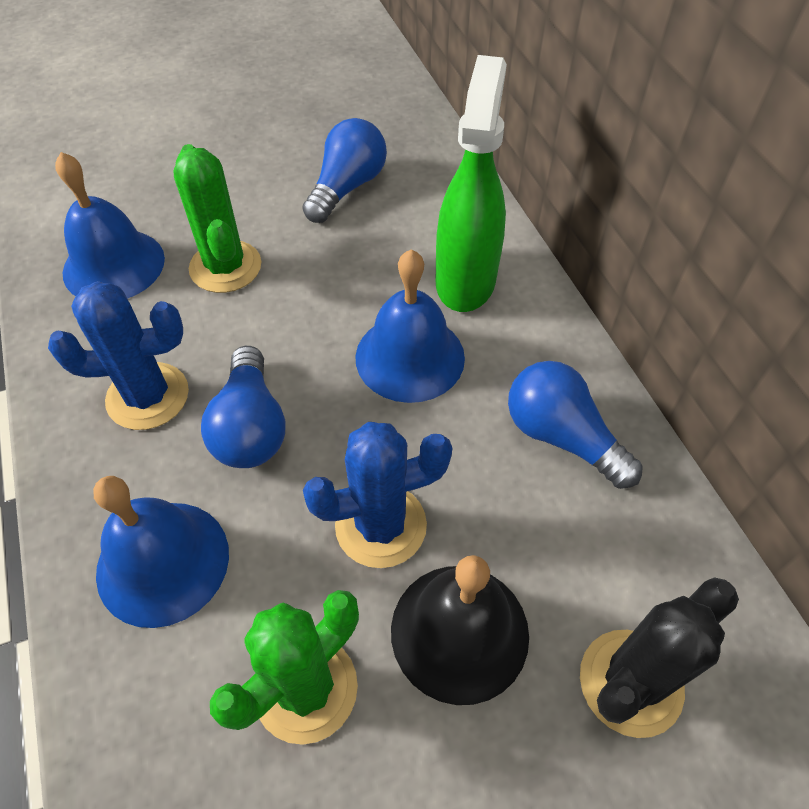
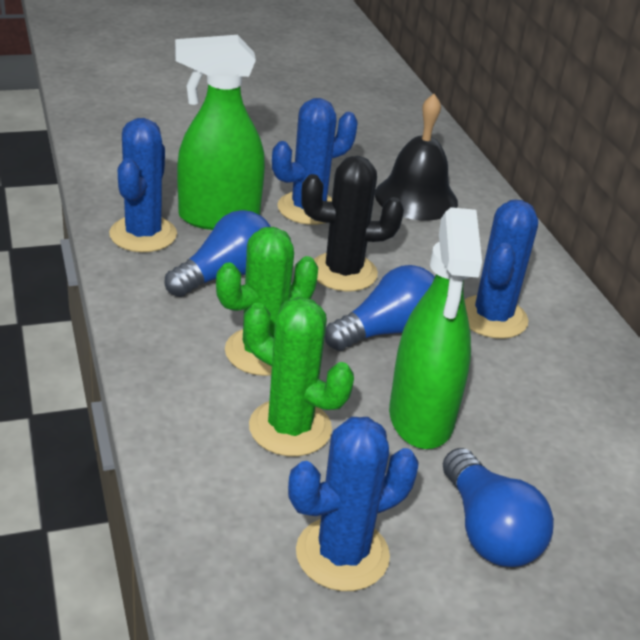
blue bell: [55,152,165,299] [93,476,229,628] [355,249,465,403] = 3 -> none = 0
blue cactus: [48,281,189,430] [303,422,452,568] = 2 -> [109,118,177,252] [272,98,358,225] [288,417,419,591] [465,200,538,339] = 4
green spray bottle: [435,55,507,312] = 1 -> [175,35,265,230] [389,207,482,449] = 2

